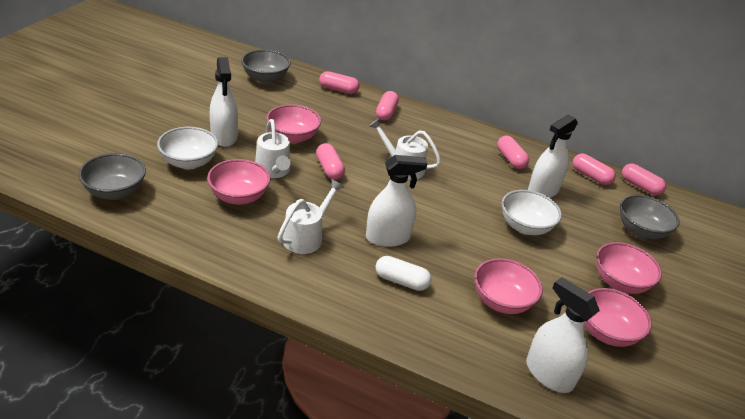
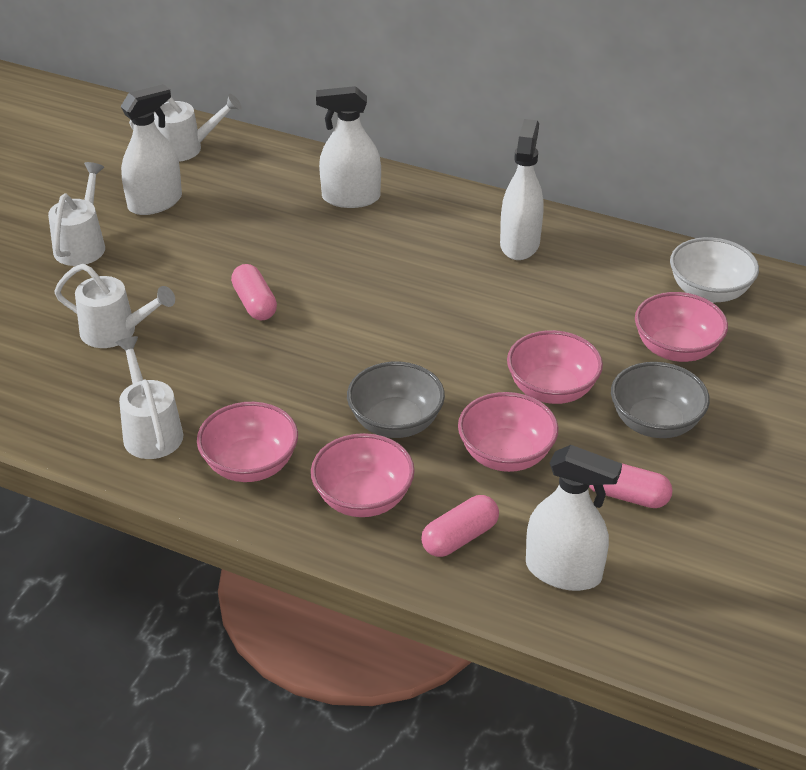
grey bowl: [78,153,146,200] [241,50,290,84] [620,195,680,239] = 3 -> [347,362,445,438] [611,362,710,438] = 2
pink capsule: [316,143,345,180] [319,71,360,94] [376,91,399,121] [497,135,529,169] [573,154,616,185] [622,164,666,195] = 6 -> [231,264,277,321] [421,495,499,557] [589,464,673,508] = 3
white bowl: [157,127,218,169] [502,190,562,235] = 2 -> [670,237,759,303] = 1
white capsule: [375,256,432,291] = 1 -> none = 0
white watering can: [255,119,291,178] [278,179,344,254] [369,118,441,180] = 3 -> [48,162,105,266] [54,264,175,348] [115,336,184,459] [129,94,242,162] = 4

